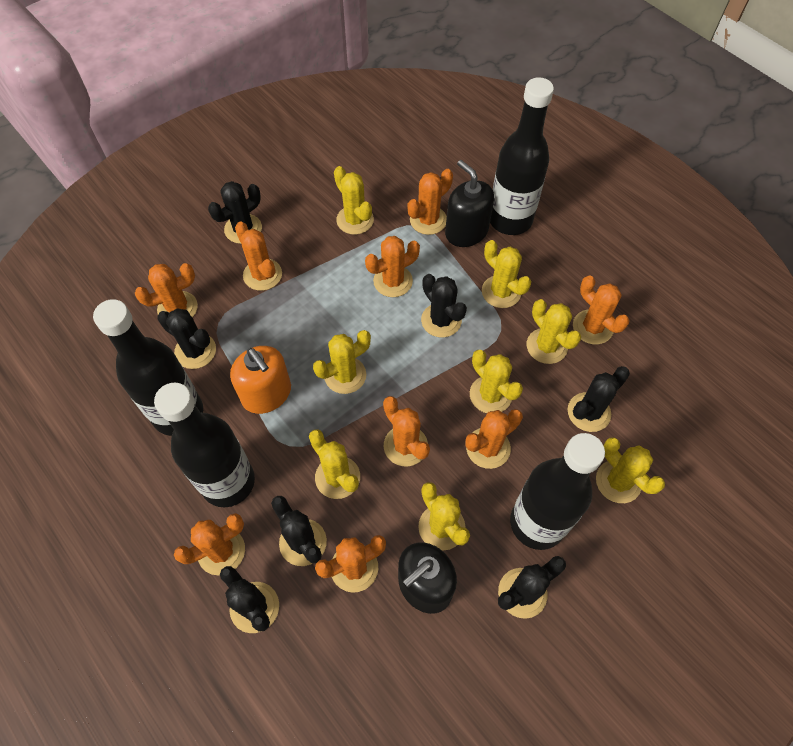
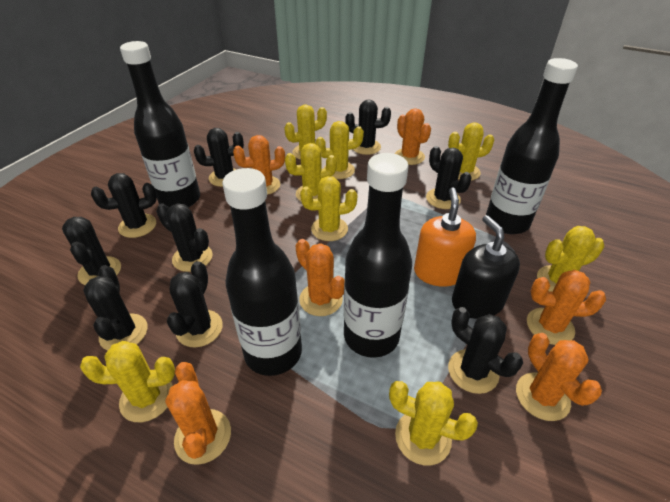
black cactus: [157,309,216,369] [208,181,262,244] [220,566,279,633] [271,496,327,566] [421,274,467,337] [498,556,566,619] [568,366,630,432] = 7 -> [62,217,121,285] [83,265,148,351] [91,173,157,238] [156,203,213,272] [167,261,223,348] [194,128,244,187] [345,99,391,155] [426,146,472,209] [448,307,523,394] = 9
black soap dispenser: [398,542,457,614] [445,160,494,247] = 2 -> [452,215,520,319] = 1
orange cactus: [135,263,198,318] [174,513,245,575] [235,222,282,291] [315,535,386,593] [365,236,420,297] [383,396,430,466] [407,169,453,235] [466,409,523,469] [573,275,629,344] = 9 -> [165,362,231,465] [233,135,285,195] [296,239,345,316] [395,108,431,165] [516,333,602,421] [527,270,606,345] = 6

